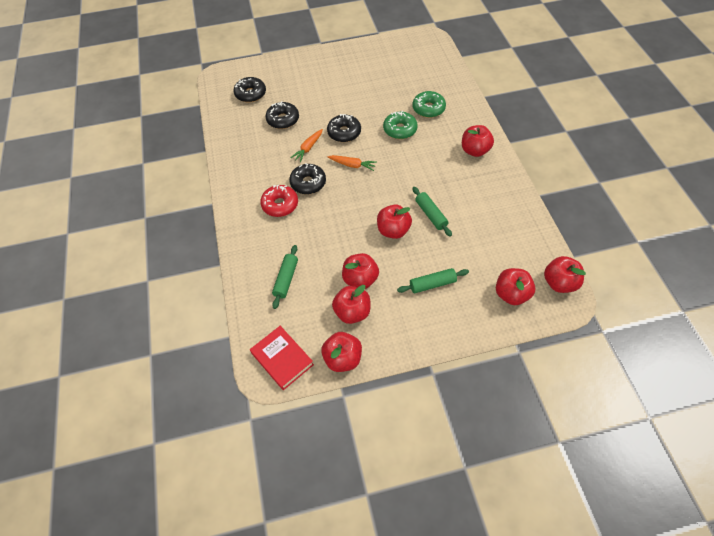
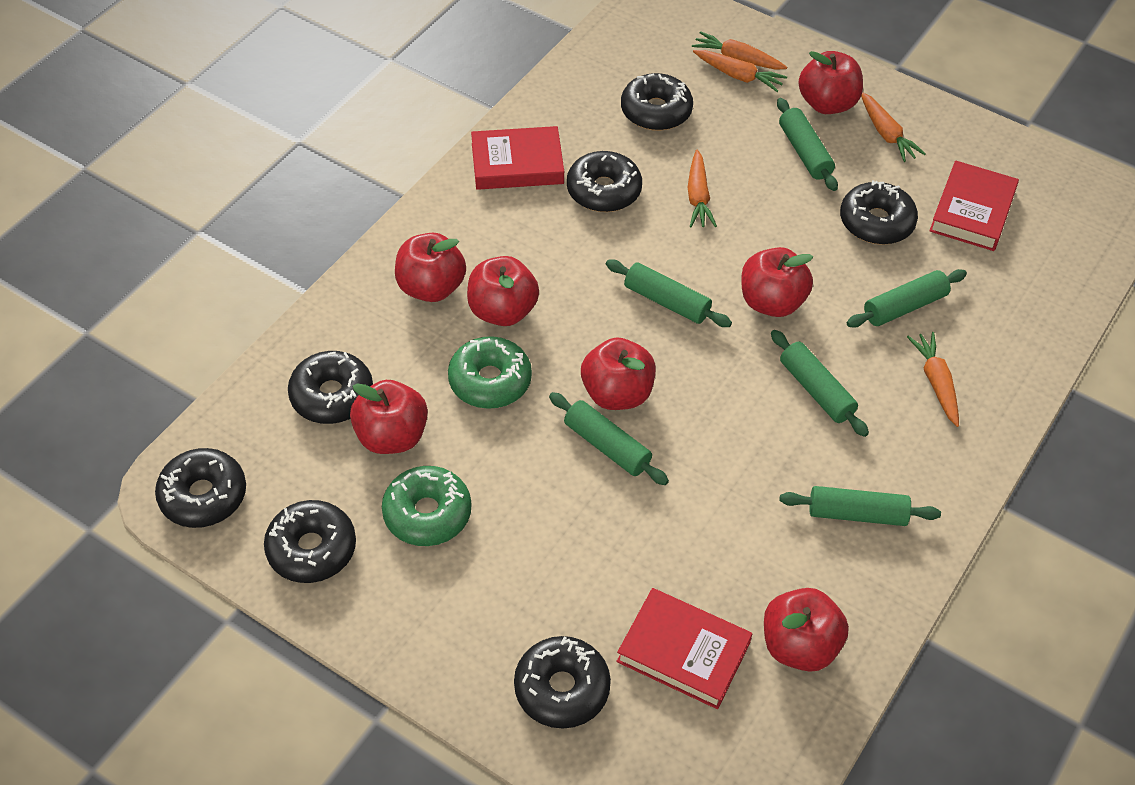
black donut: [234,77,266,103] [265,101,299,129] [289,163,326,194] [327,114,361,142] = 4 -> [155,448,246,528] [264,500,356,583] [288,351,373,424] [514,636,611,729] [567,151,642,212] [621,73,693,131] [840,180,918,245] = 7
green rolling pin: [272,245,298,309] [397,268,469,293] [412,187,452,237] = 3 -> [549,392,669,485] [606,260,732,327] [771,330,869,437] [777,98,838,191] [779,486,941,526] [847,269,967,328] = 6
orange carrot: [291,129,323,162] [328,155,377,171] = 2 -> [688,150,717,227] [692,31,787,70] [693,50,787,92] [861,92,926,162] [907,332,959,427] = 5
red book: [250,326,314,390] = 1 -> [471,126,564,190] [616,588,752,709] [929,160,1019,251] = 3
red donut: [260,185,298,217] = 1 -> none = 0

